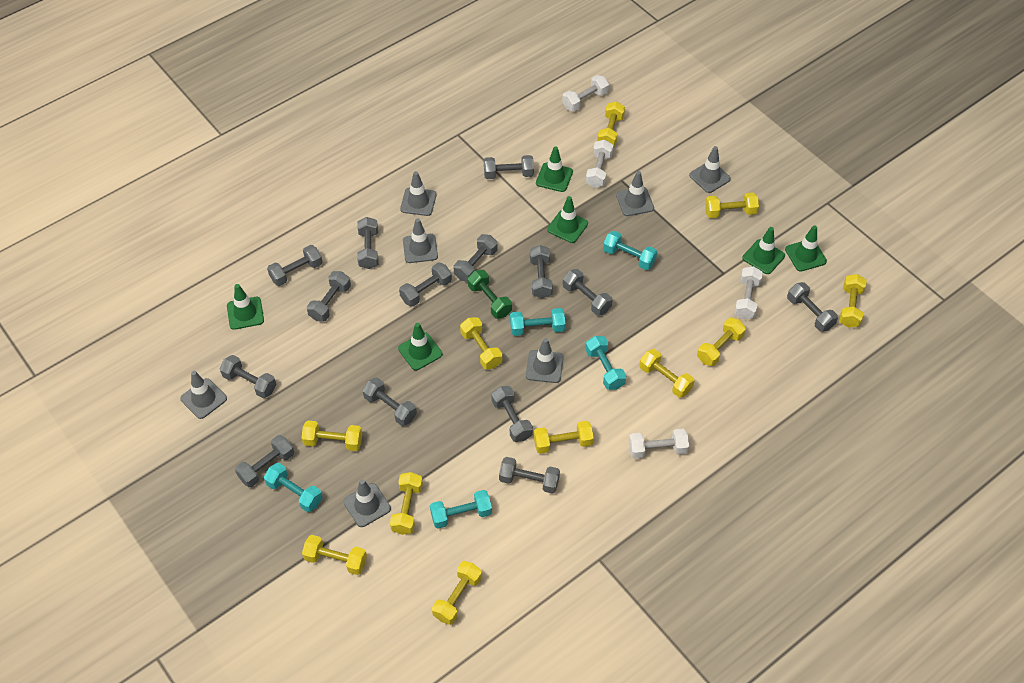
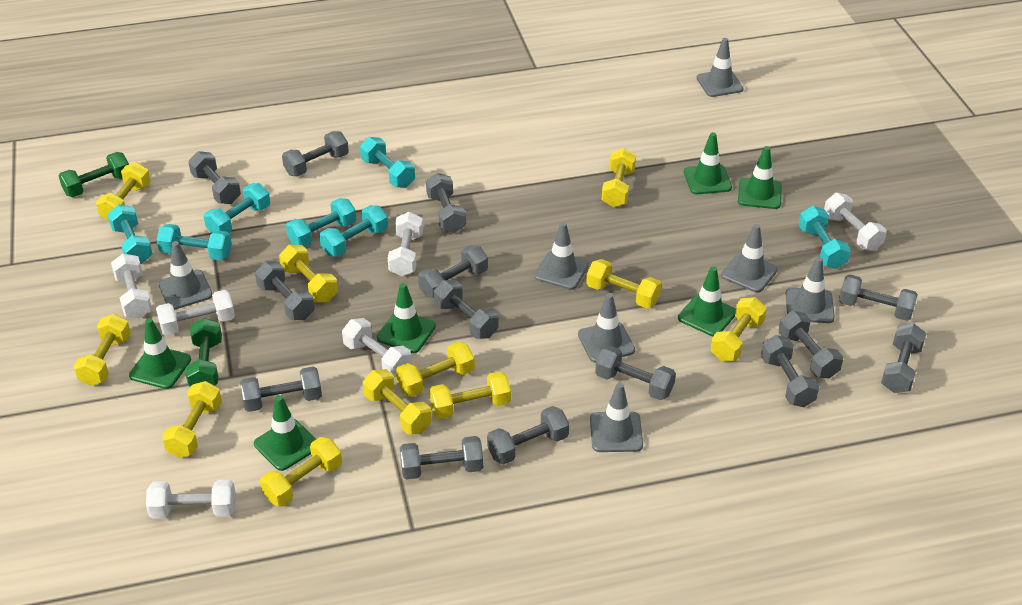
green dumbbell: [468,270,512,319] = 1 -> [59,152,129,197] [185,318,222,387] = 2
turquoise dumbbell: [264,463,322,512] [430,490,492,529] [510,308,565,336] [585,336,626,390] [603,231,657,270] = 5 -> [107,204,153,264] [157,224,232,260] [204,183,270,233] [286,198,356,247] [319,205,388,257] [360,137,415,188] [799,206,851,269] = 7
white dumbbell: [562,75,609,111] [586,140,613,188] [629,429,689,459] [734,266,763,319] = 4 -> [111,253,152,319] [146,480,236,518] [156,290,235,336] [342,318,412,377] [388,212,423,276] [824,193,887,251] = 6

